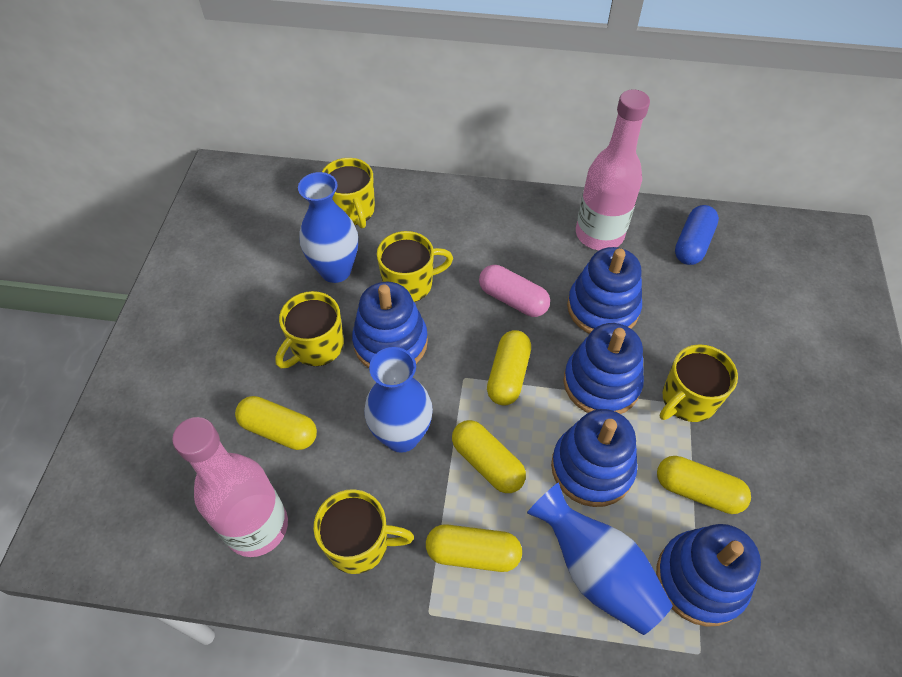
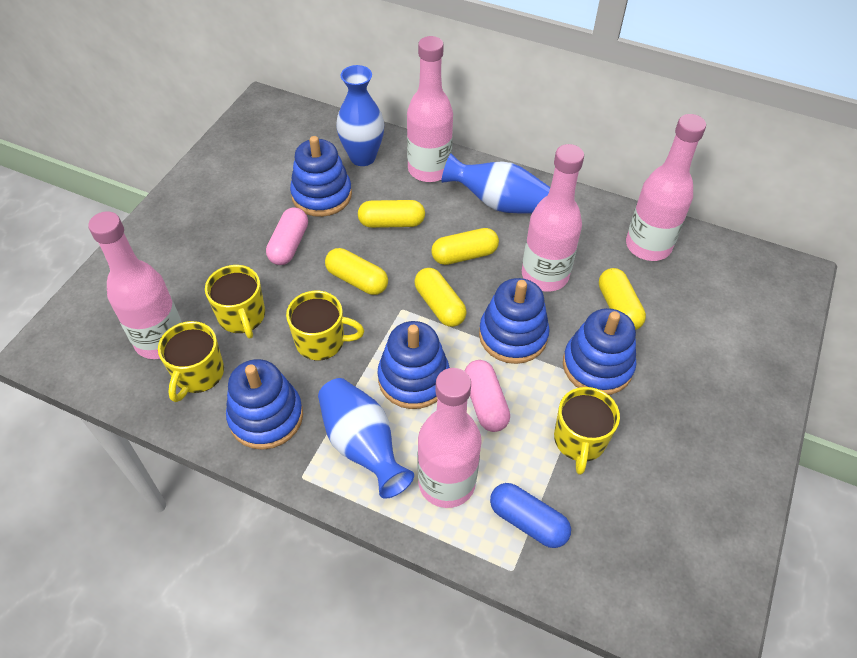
pink bottle: [172,417,288,557] [576,90,650,250] = 2 -> [88,211,182,359] [407,36,453,182] [418,368,482,508] [522,144,584,292] [626,114,706,261] = 5
pink capsule: [479,265,550,317] = 1 -> [266,208,308,265] [465,360,510,432] = 2
yellow mug: [275,291,344,368] [313,489,414,574] [322,158,375,228] [377,231,453,302] [660,344,738,422] = 5 -> [158,321,224,402] [205,265,265,338] [286,291,364,360] [554,387,620,475] = 4

